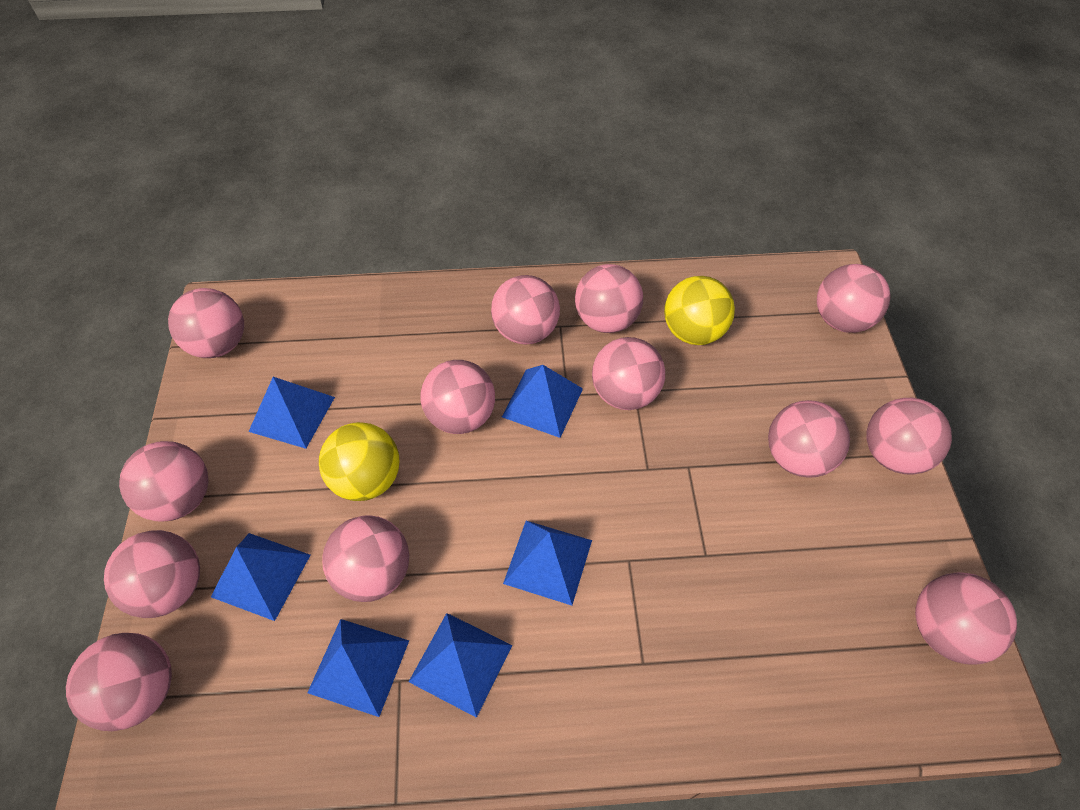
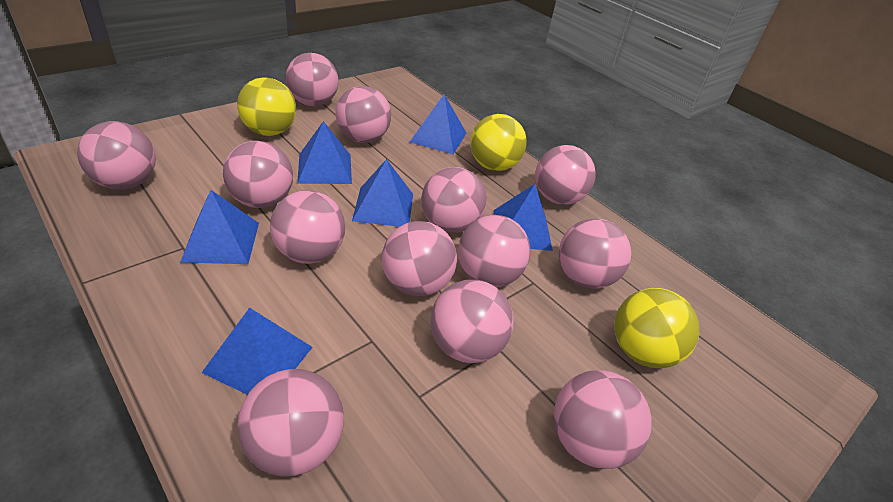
yellow ball: [319,422,399,501] [664,276,735,345] = 2 -> [237,77,296,136] [470,114,527,171] [614,288,700,368] = 3

